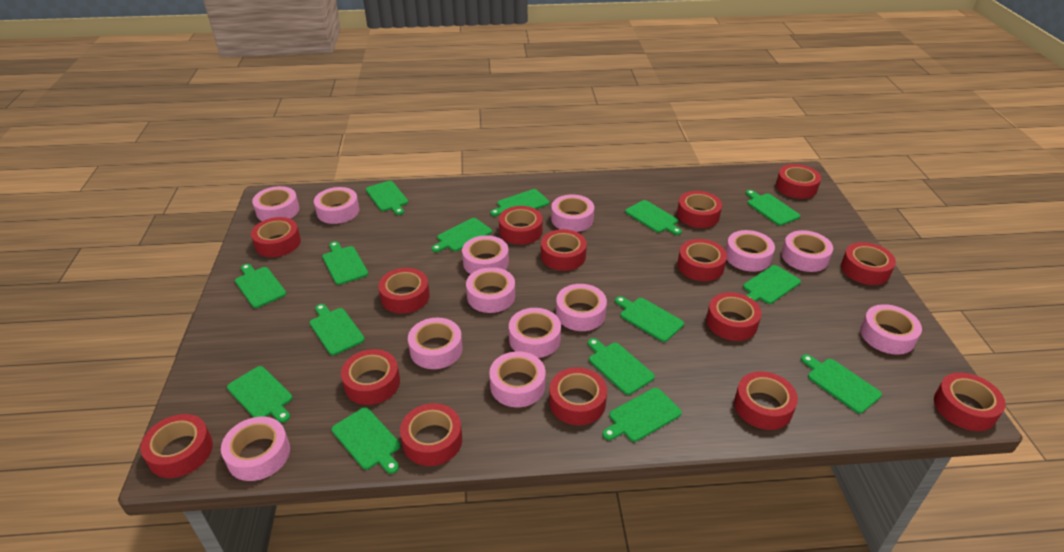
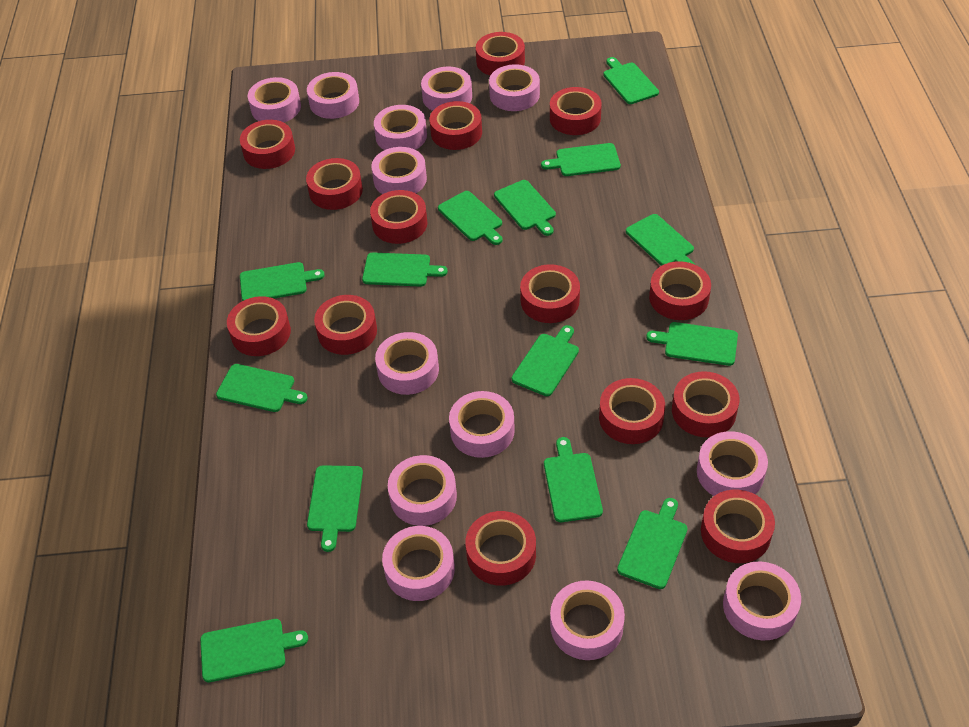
green cutting board: [227,366,292,423] [235,264,287,308] [310,304,365,355] [322,241,368,285] [332,407,400,474] [366,181,408,215] [432,218,492,252] [490,189,549,216] [588,338,655,395] [603,388,682,442] [615,296,684,342] [625,200,682,235] [743,265,801,304] [746,190,800,226] [801,354,882,413] = 15 -> [200,619,308,682] [216,364,308,412] [240,262,325,301] [307,465,363,552] [362,252,448,287] [438,191,503,245] [494,180,556,236] [512,325,579,396] [541,143,621,176] [544,437,603,522] [603,57,659,104] [617,498,688,589] [626,214,694,266] [646,322,738,366] = 14
red tape: [140,414,213,478] [251,217,301,257] [341,349,400,405] [378,268,430,314] [400,403,462,466] [499,206,543,245] [541,229,587,271] [549,367,607,425] [677,191,722,228] [677,239,727,281] [706,292,762,341] [734,371,798,430] [776,164,821,199] [841,242,896,285] [934,372,1006,431] = 15 -> [227,296,291,356] [240,120,295,169] [306,158,363,210] [314,295,377,355] [370,190,428,244] [430,101,482,150] [465,511,536,586] [476,32,525,76] [520,264,580,323] [550,87,602,135] [599,378,665,444] [649,261,711,320] [672,371,740,437] [701,490,775,563] = 14

